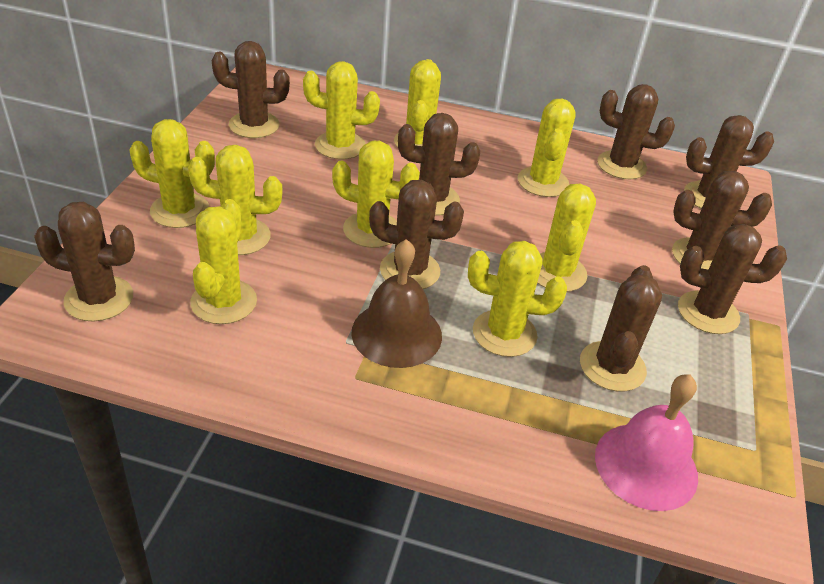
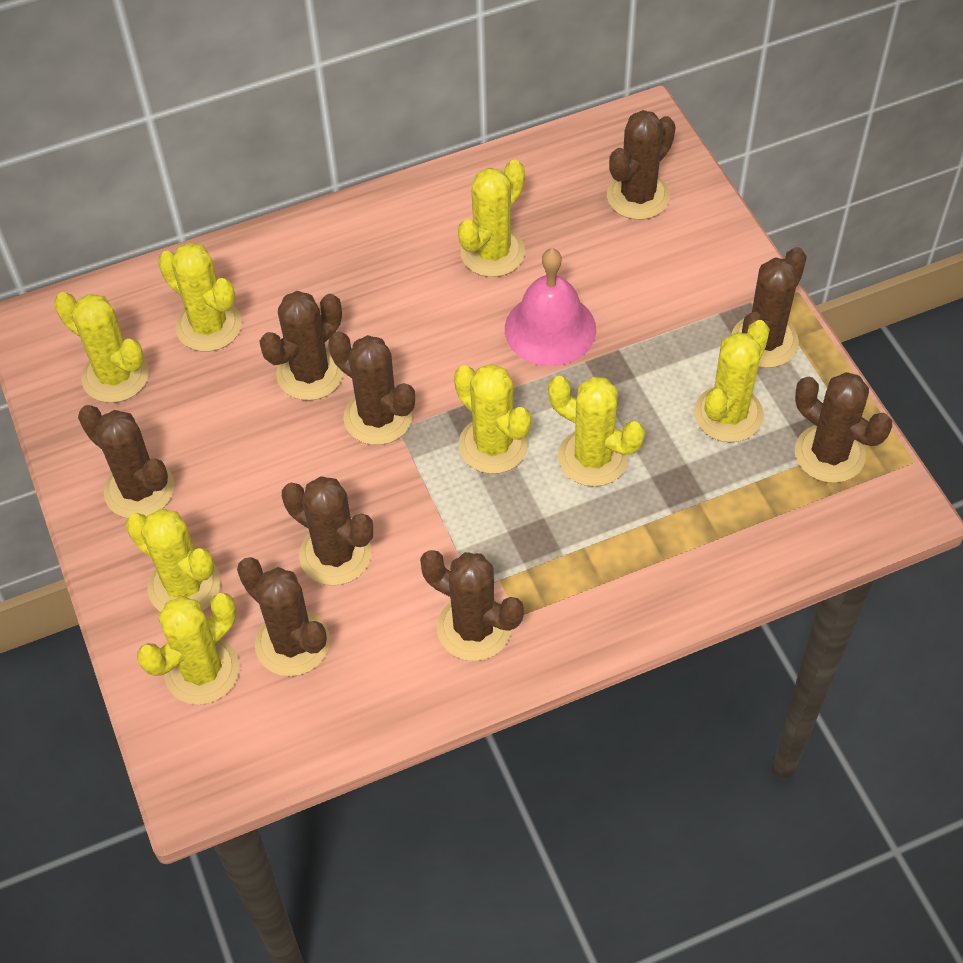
brown bell: [351,239,442,368] = 1 -> none = 0
yellow cactus: [129,119,215,228] [188,145,282,255] [190,199,257,324] [303,61,380,160] [332,141,420,248] [394,59,441,148] [468,241,567,357] [518,99,576,197] [537,184,596,292] = 9 -> [54,292,149,403] [126,509,221,612] [137,593,240,705] [158,242,242,352] [454,364,531,474] [458,160,525,277] [548,376,645,487] [694,320,770,442] = 8

